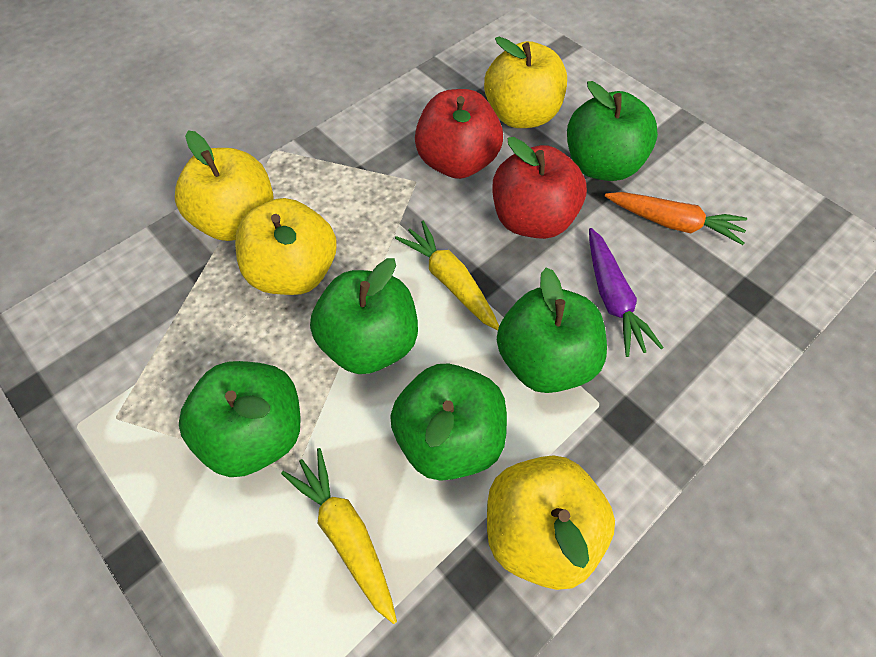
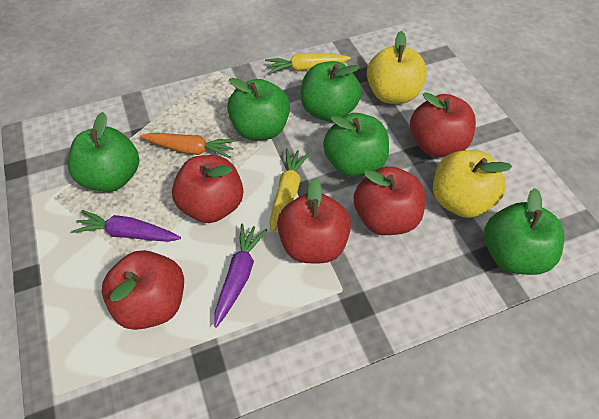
purple carrot: [589,228,664,357] = 1 -> [71,210,181,242] [214,223,267,328] = 2
red apple: [415,89,503,179] [492,137,587,239] = 2 -> [102,250,184,330] [172,155,243,223] [277,178,351,263] [354,166,425,235] [410,92,476,157] = 5
yellow apple: [175,131,274,241] [235,198,337,295] [484,37,567,128] [487,455,615,590] = 4 -> [367,31,427,104] [433,150,512,218] = 2

